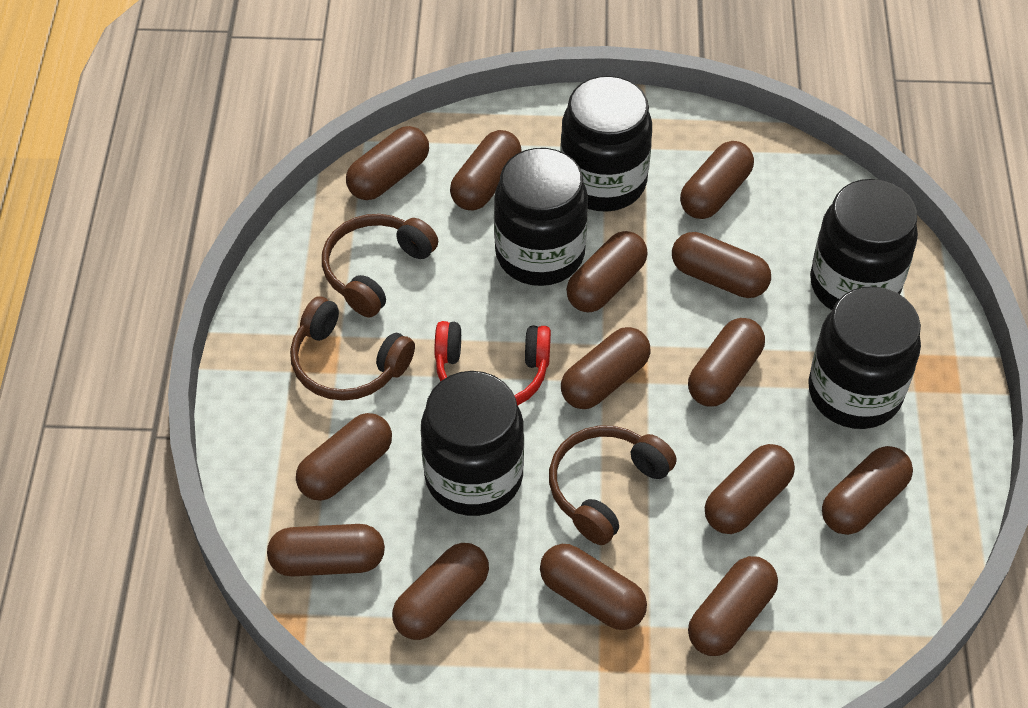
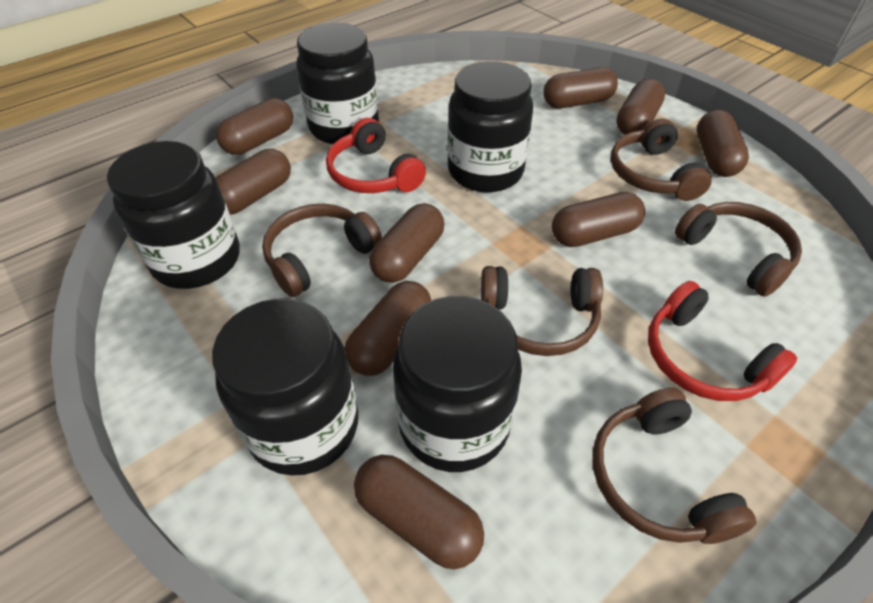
brown capsule: [267,524,385,576] [296,413,392,501] [346,126,429,200] [392,543,489,640] [450,130,522,210] [540,544,647,630] [561,327,651,409] [566,231,648,312] [672,232,771,298] [680,141,754,219] [688,318,765,407] [688,556,778,656] [705,444,795,534] [822,446,913,535] = 14 -> [216,98,293,155] [216,149,291,214] [345,281,431,376] [354,455,484,569] [369,203,444,283] [543,67,618,109] [552,192,645,247] [616,79,665,135] [697,110,749,177] = 9
brown headphones: [290,296,415,401] [322,214,438,317] [549,426,677,545] = 3 -> [262,204,382,297] [481,266,603,356] [593,387,756,544] [611,119,712,201] [675,202,802,297] = 5
red headphones: [435,321,551,405] = 1 -> [326,118,426,193] [648,281,797,401] = 2

